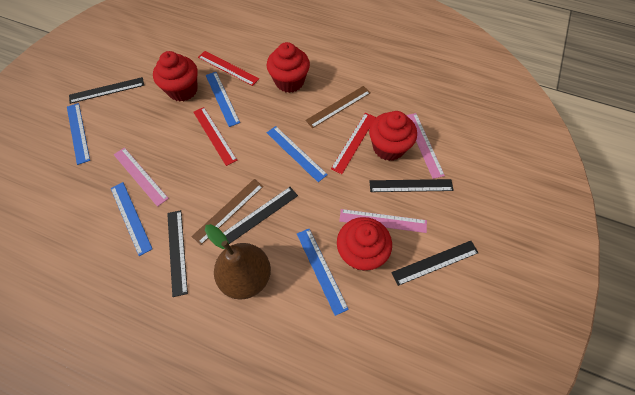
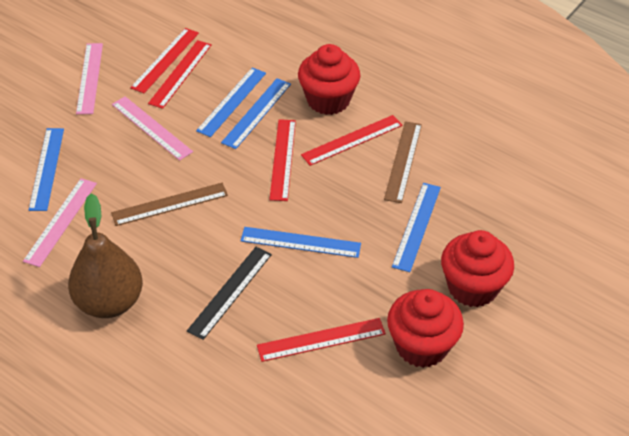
black ruler: [69,77,144,104] [167,210,188,297] [223,187,298,244] [369,179,454,192] [391,241,479,286] = 5 -> [187,247,272,340] = 1
red cupcake: [153,51,197,101] [267,42,310,93] [337,217,392,271] [369,111,417,161] = 4 -> [298,44,360,115] [387,289,464,368] [441,230,514,307] = 3
red ruler: [193,107,237,166] [198,51,259,86] [331,113,376,174] = 3 -> [130,28,199,93] [148,40,212,109] [257,318,386,362] [269,119,296,201] [301,115,403,166] = 5

